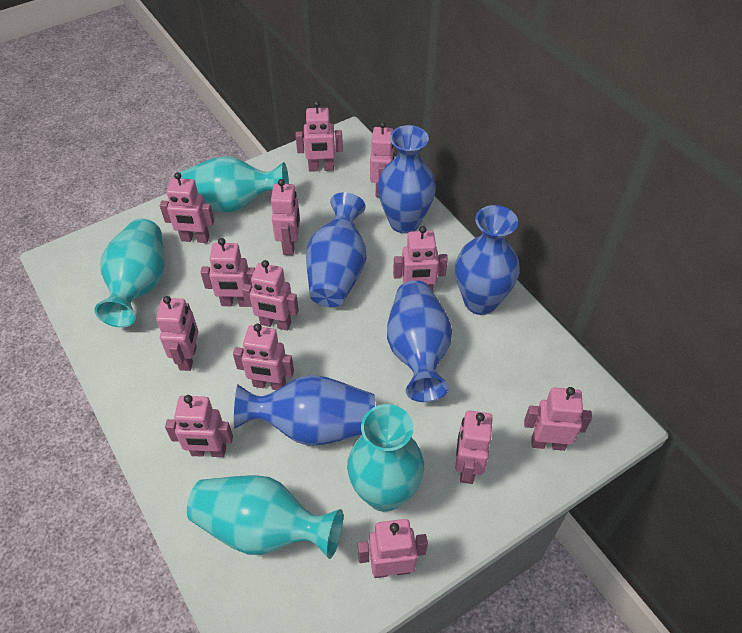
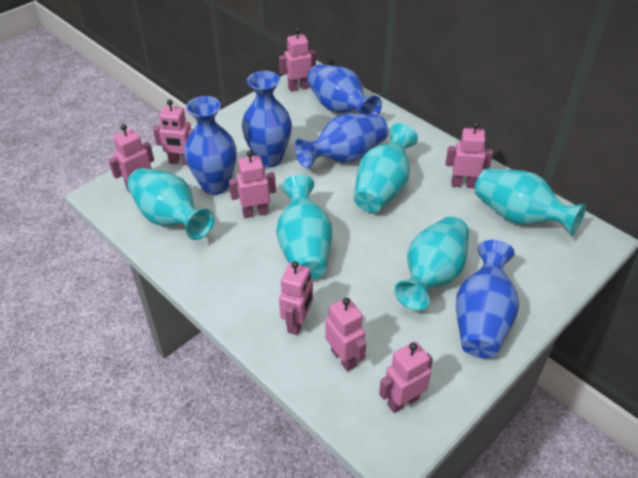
pink robot: [156,296,198,371] [160,172,214,243] [165,395,233,457] [200,238,255,307] [233,324,294,390] [242,260,299,331] [271,179,300,255] [296,101,343,172] [358,519,428,578] [370,121,395,197] [393,226,448,292] [455,411,493,484] [524,387,592,451] = 13 -> [109,124,154,194] [153,100,194,165] [229,150,276,218] [279,28,316,92] [279,261,313,335] [325,297,366,372] [379,341,433,413] [446,122,493,189] = 8
turquoise vase: [95,219,165,327] [179,156,289,213] [187,475,343,559] [347,404,424,512] = 4 -> [127,168,214,240] [276,175,332,279] [354,123,418,213] [394,216,469,311] [474,168,586,236] = 5

